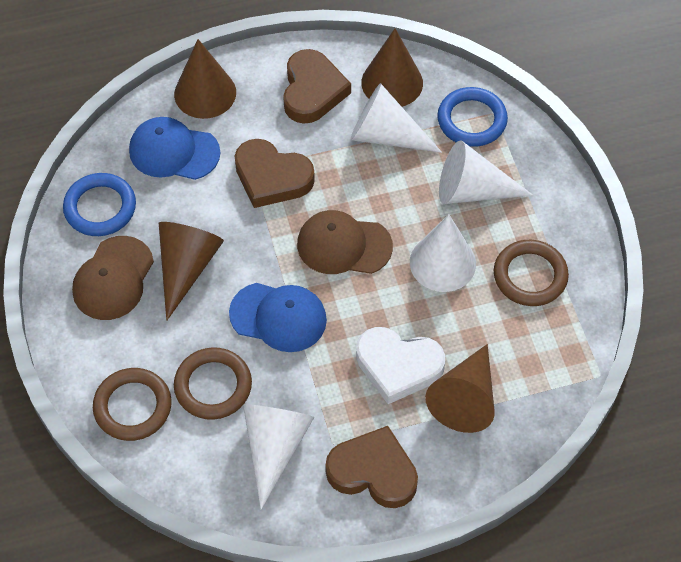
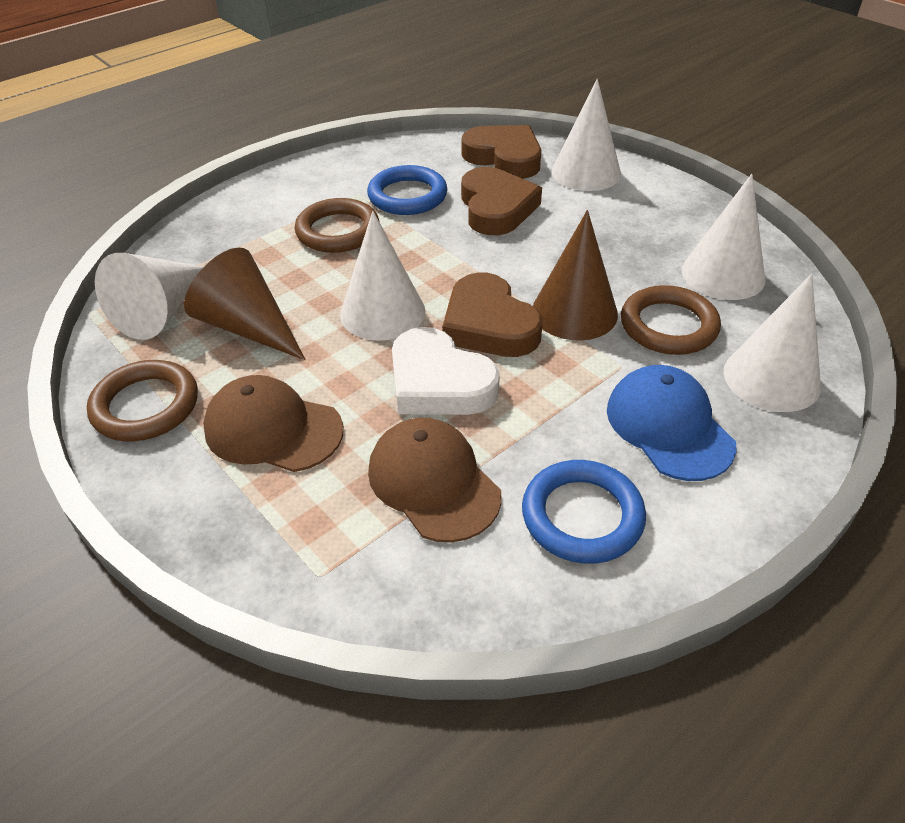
blue cap: [129,117,220,180] [229,283,327,352] = 2 -> [607,365,737,481] = 1
brown cone: [159,222,224,321] [174,39,236,119] [361,29,423,107] [425,344,495,433] = 4 -> [184,247,306,360] [533,210,618,341] = 2
white cone: [243,404,314,510] [350,83,442,153] [410,214,476,292] [439,140,533,204] = 4 -> [95,253,203,340] [340,211,425,341] [552,79,621,191] [682,174,766,300] [724,274,821,412] = 5

